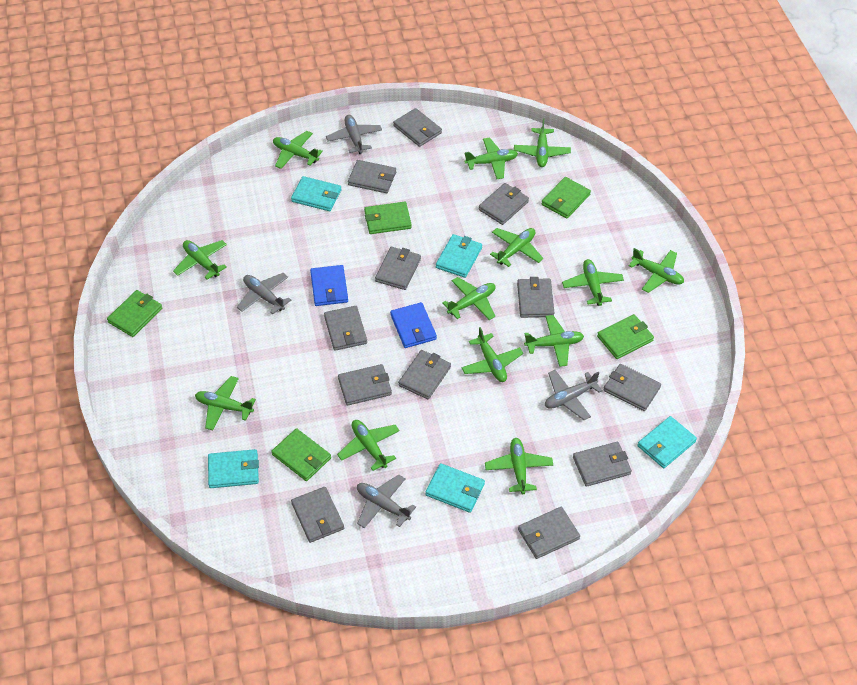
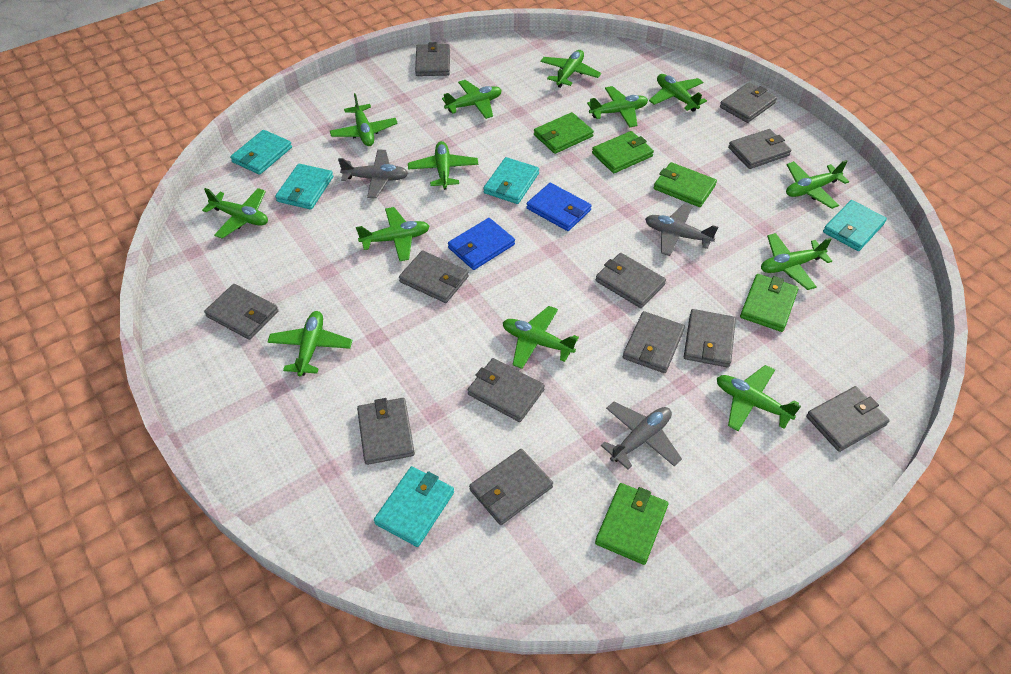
grey plane: [237,273,291,314] [326,115,382,154] [357,475,416,528] [545,370,603,420] = 4 -> [338,150,408,198] [601,402,682,469] [645,204,718,256] = 3

